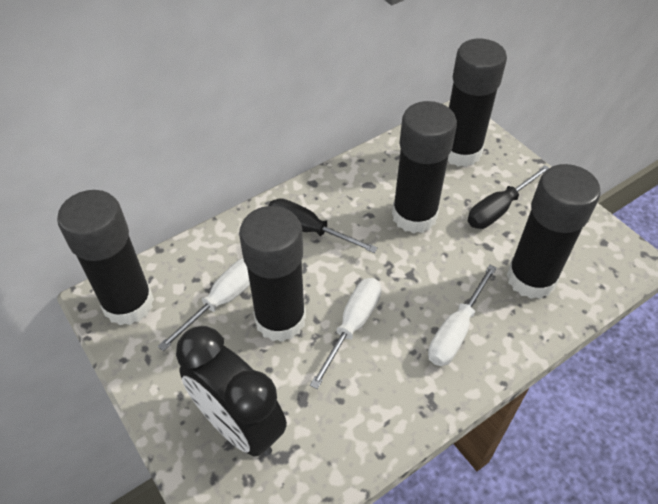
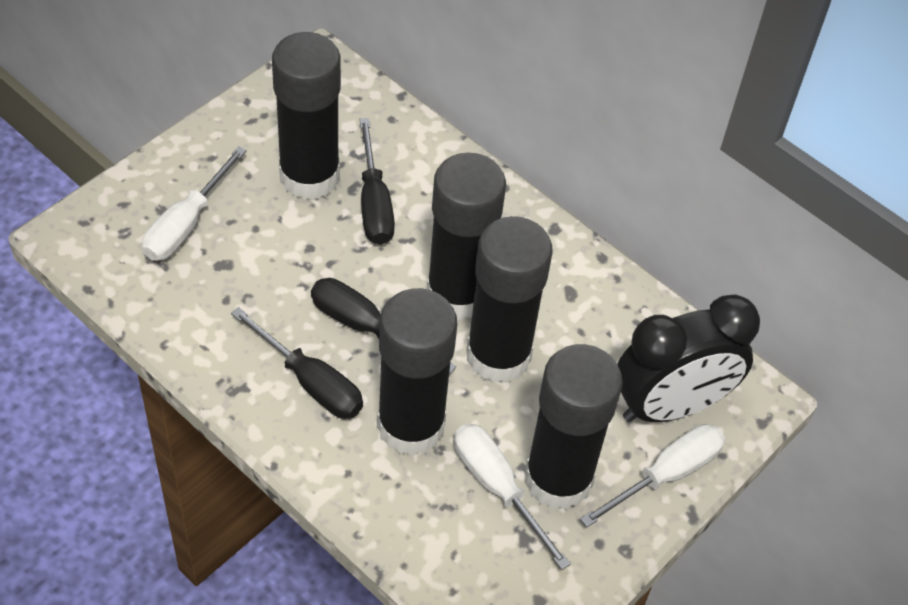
black screwdriver: [269,198,378,253] [468,165,549,229] = 2 -> [231,307,363,419] [311,278,456,374] [360,118,395,245] = 3

